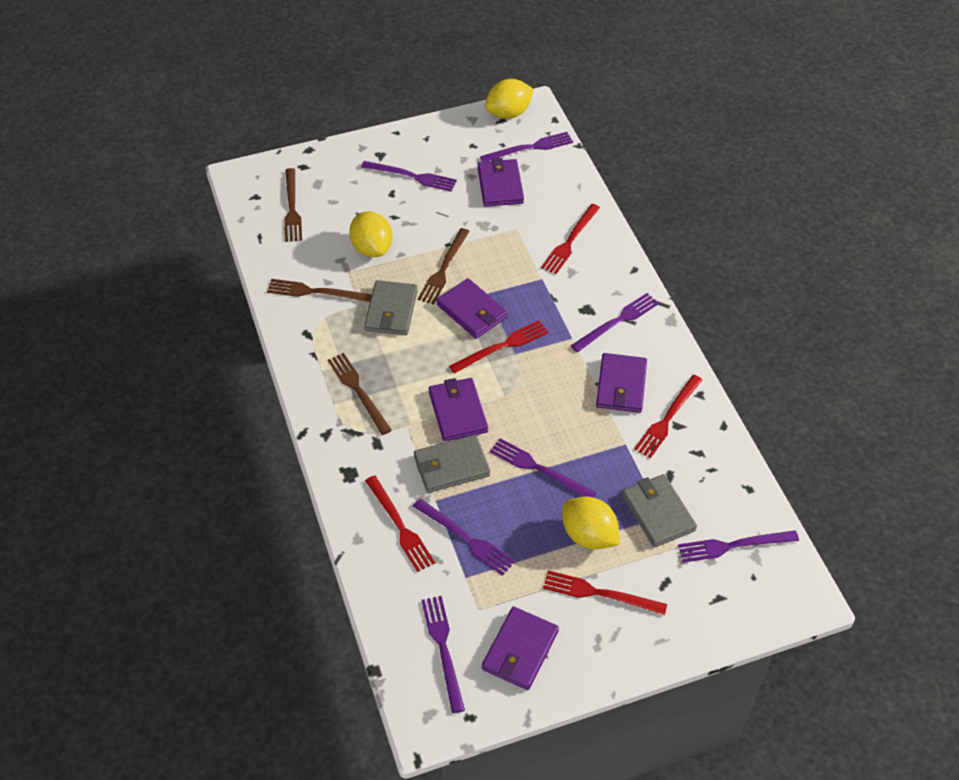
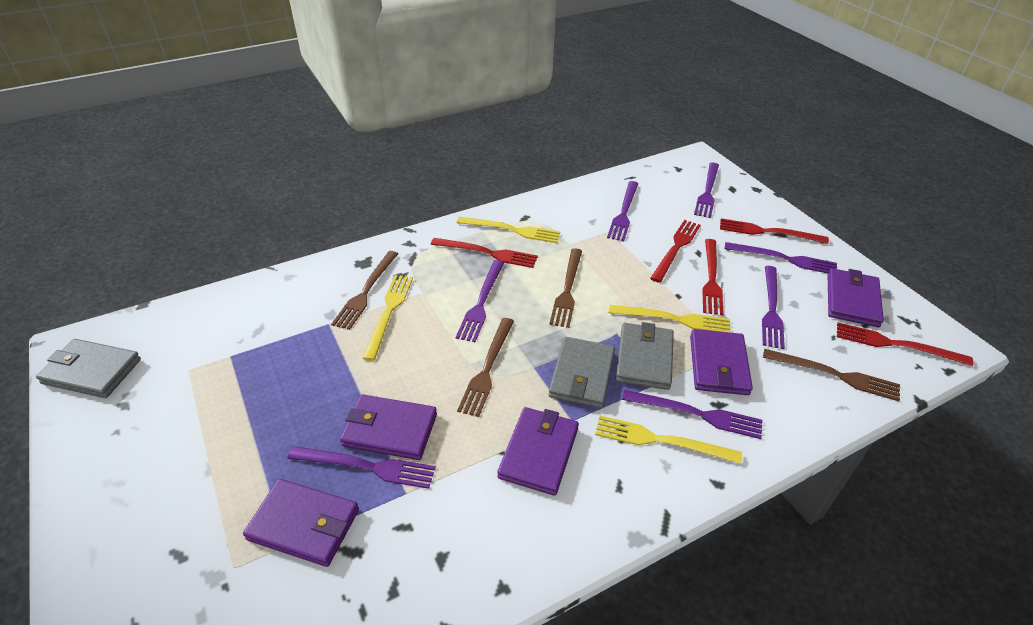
yellow fork: none = 0 -> [362,275,413,361] [457,217,560,243] [595,416,742,464] [609,305,731,333] = 4
yellow lemon: [349,211,392,257] [485,79,534,119] [562,497,620,550] = 3 -> none = 0

